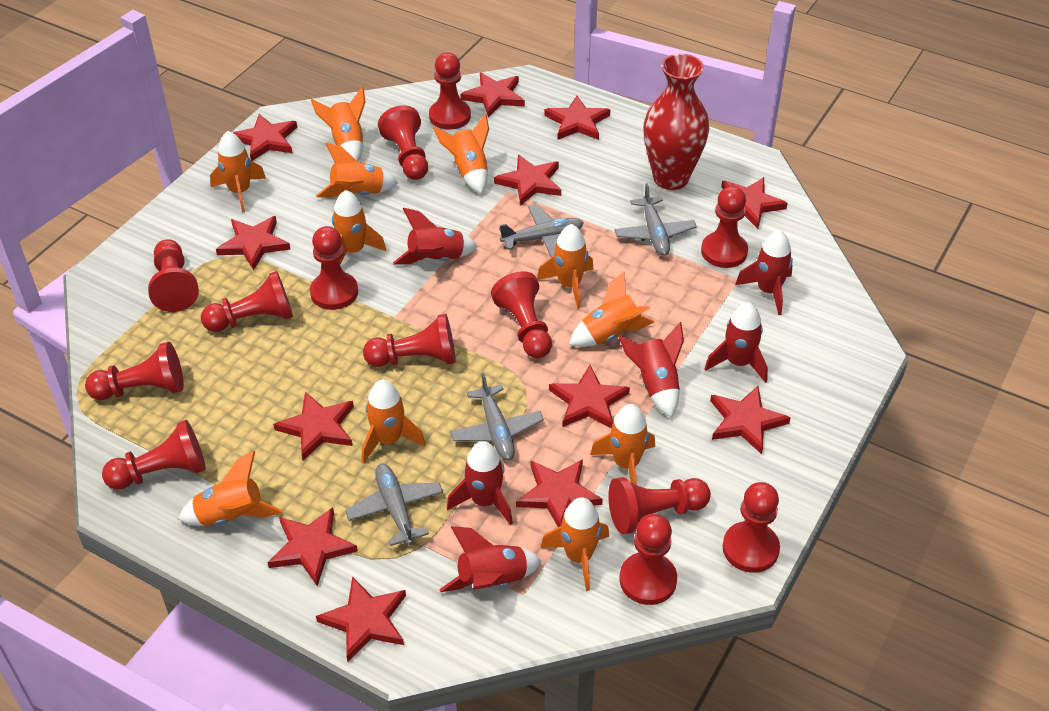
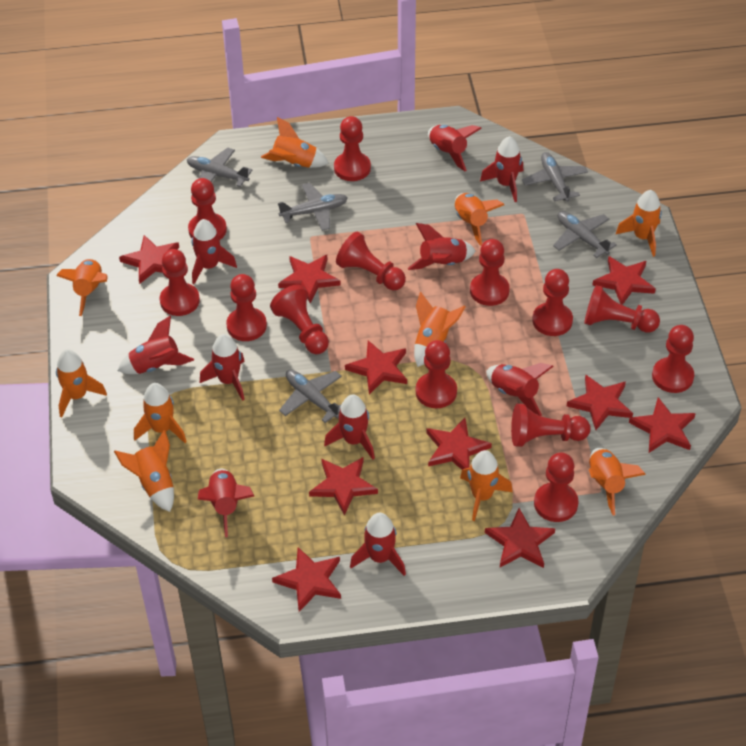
grey plane: [345,463,443,546] [450,373,544,461] [499,204,583,257] [614,183,697,256] = 4 -> [187,148,252,187] [278,183,348,231] [279,370,342,423] [522,152,588,202] [553,211,617,258] = 5
orange rocket: [179,451,283,526] [210,131,266,212] [311,87,365,161] [316,143,398,198] [332,190,386,265] [362,379,426,463] [433,114,489,194] [537,224,594,309] [541,497,609,591] [569,272,654,347] [590,404,655,485] = 11 -> [56,259,108,316] [56,349,107,417] [114,430,174,512] [134,383,187,443] [261,117,329,168] [414,292,466,367] [455,193,504,246] [460,450,513,521] [589,448,646,516] [616,190,662,257] = 10
red rocket: [393,208,478,265] [439,526,542,592] [447,441,513,525] [618,322,684,418] [705,302,768,383] [735,230,793,315] = 6 -> [118,316,194,374] [192,219,237,284] [198,468,254,537] [200,334,245,401] [324,394,375,460] [350,513,406,576] [408,223,476,270] [428,125,482,171] [480,136,523,202] [486,363,554,416] = 10
red star: [216,216,291,271] [233,114,297,161] [267,507,358,586] [273,392,354,460] [316,576,406,662] [461,72,525,117] [494,155,561,205] [516,459,603,527] [544,96,610,140] [549,365,630,428] [710,386,791,454] [721,177,788,229] = 12 -> [119,235,179,284] [272,547,341,612] [278,255,341,303] [309,457,378,516] [345,340,407,394] [426,418,492,470] [485,508,555,568] [567,375,633,430] [592,256,656,305] [629,397,696,453] = 10
red vase: [643,54,709,190] = 1 -> none = 0

